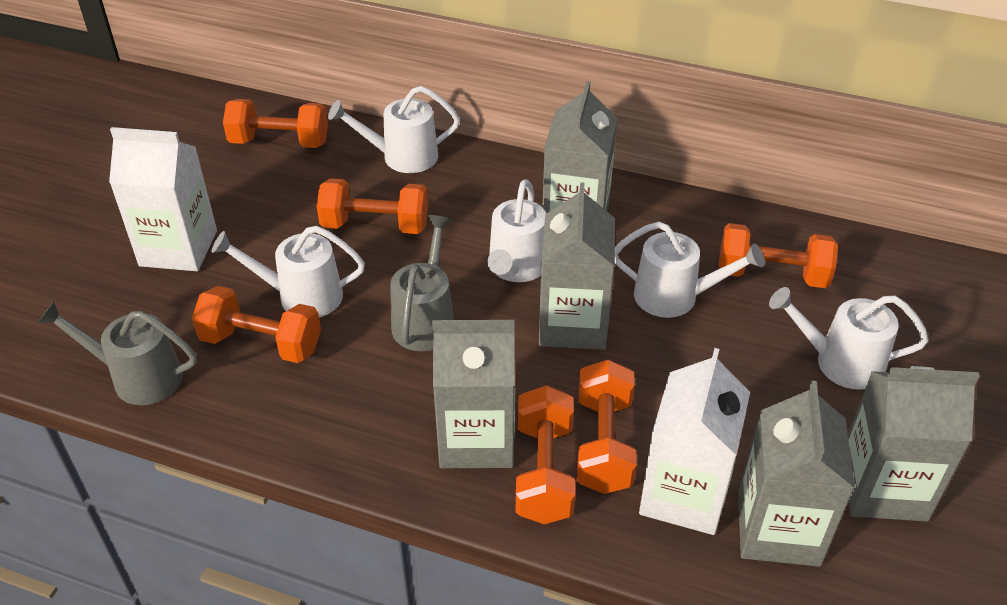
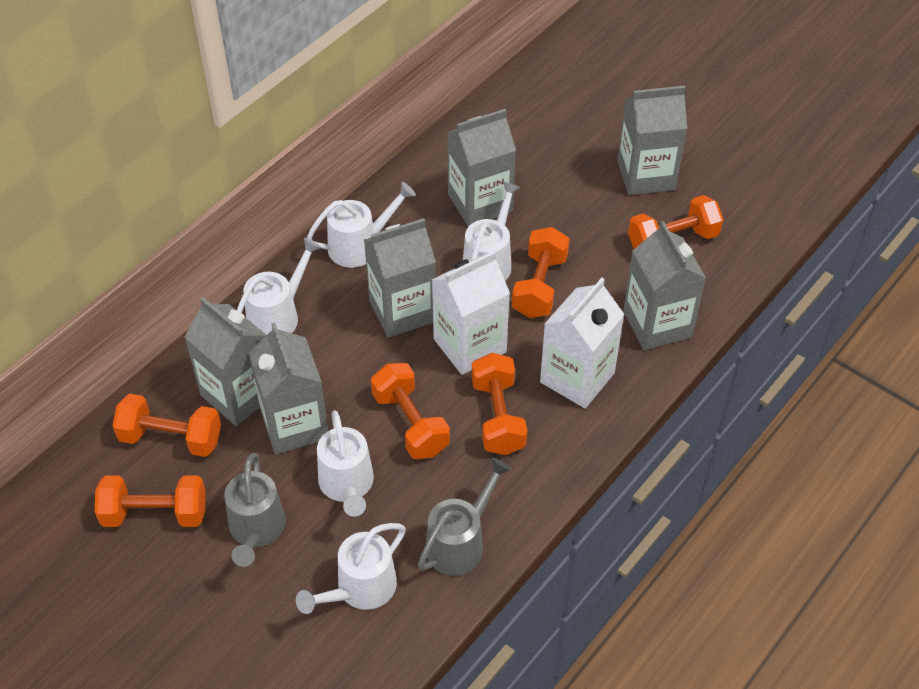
grey carton: [432,320,515,468] [539,182,615,350] [542,81,617,214] [738,381,855,567] [848,366,979,521] = 5 -> [184,297,267,426] [249,322,328,454] [364,218,436,338] [447,109,516,227] [618,86,687,195] [623,221,706,350] = 6

